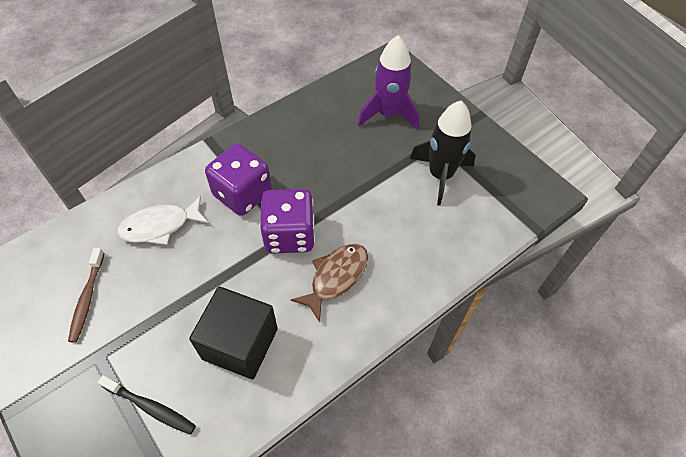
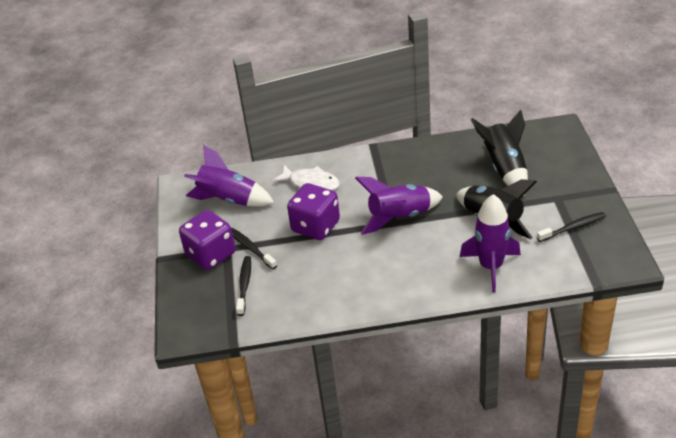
black cube: [189,286,278,379] = 1 -> none = 0
black rocket: [410,101,476,206] = 1 -> [457,179,537,239] [470,110,528,196] = 2
black toothbrush: [97,375,196,435] = 1 -> [231,228,277,269] [236,256,251,316] [537,212,606,242] = 3
brown fish: [291,244,368,323] = 1 -> none = 0
brown toothbrush: [68,248,105,343] = 1 -> none = 0
purple rocket: [358,35,419,130] = 1 -> [184,145,274,207] [355,177,443,235] [460,194,521,293] = 3

